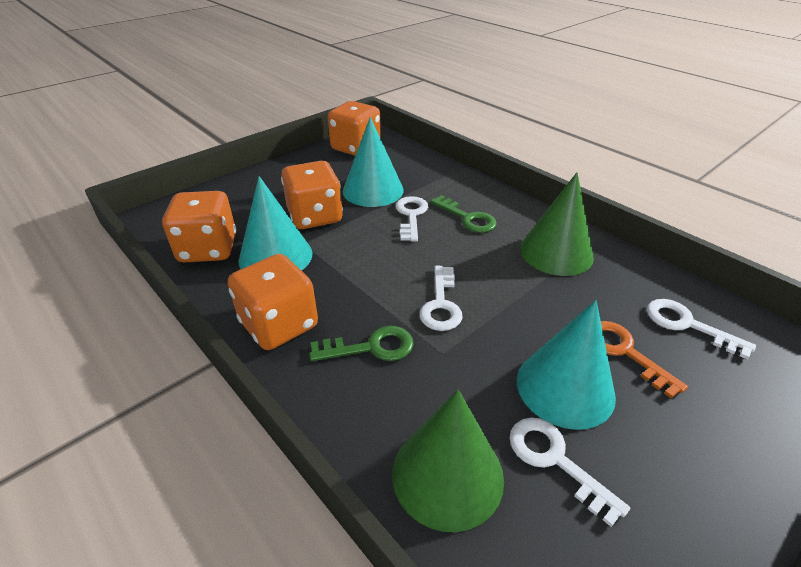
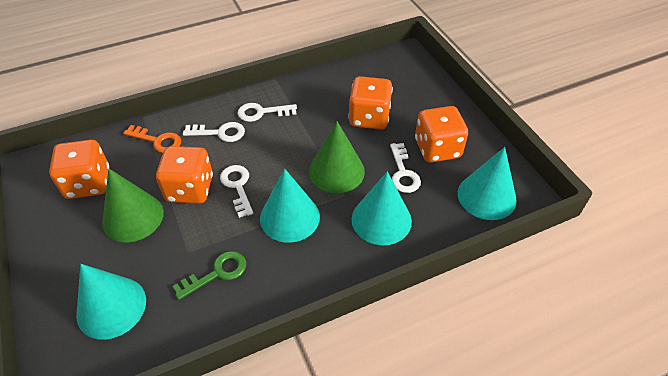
green key: [309,326,414,361] [430,195,497,233] = 2 -> [173,251,246,300] = 1
turquoise cone: [238,176,312,271] [343,117,404,207] [517,300,616,430] = 3 -> [76,264,146,340] [260,169,320,243] [351,171,412,245] [458,147,517,220] = 4

